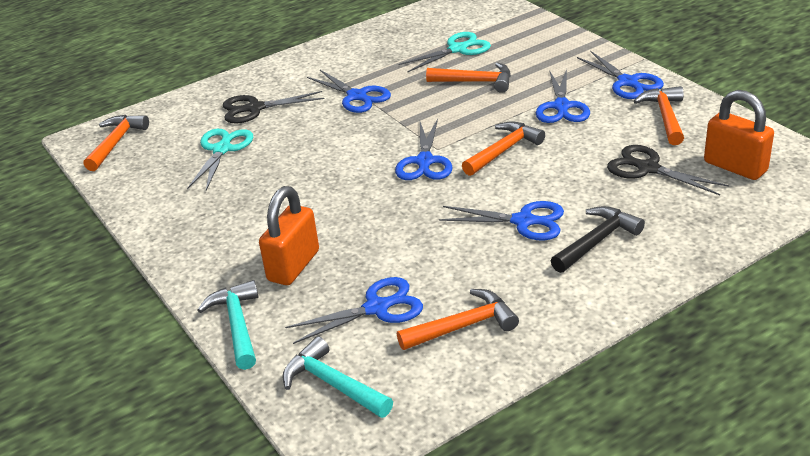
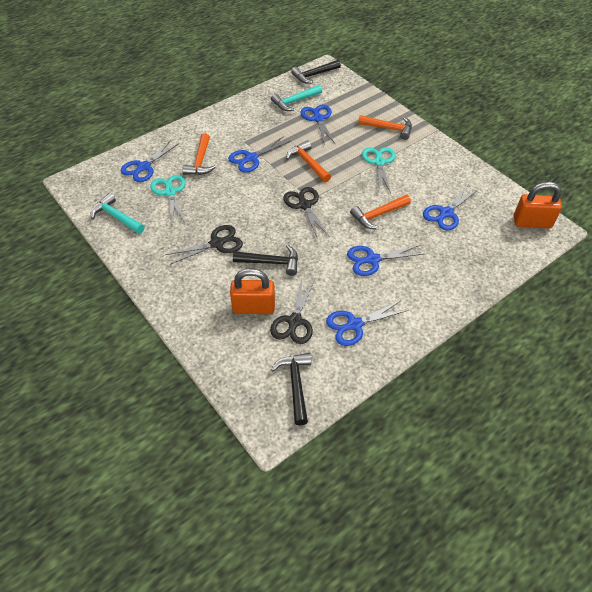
black hammer: [551,206,645,273] = 1 -> [233,244,298,276] [271,353,311,425] [291,60,341,83] = 3
black scissors: [223,91,324,123] [607,145,729,195] = 2 -> [165,225,243,265] [270,278,315,344] [283,187,330,239] = 3
orange hammer: [83,115,149,171] [397,289,519,350] [426,62,511,93] [462,121,545,176] [634,86,684,145] = 5 -> [182,133,216,175] [286,140,331,182] [350,195,411,229] [358,115,412,140] = 4

